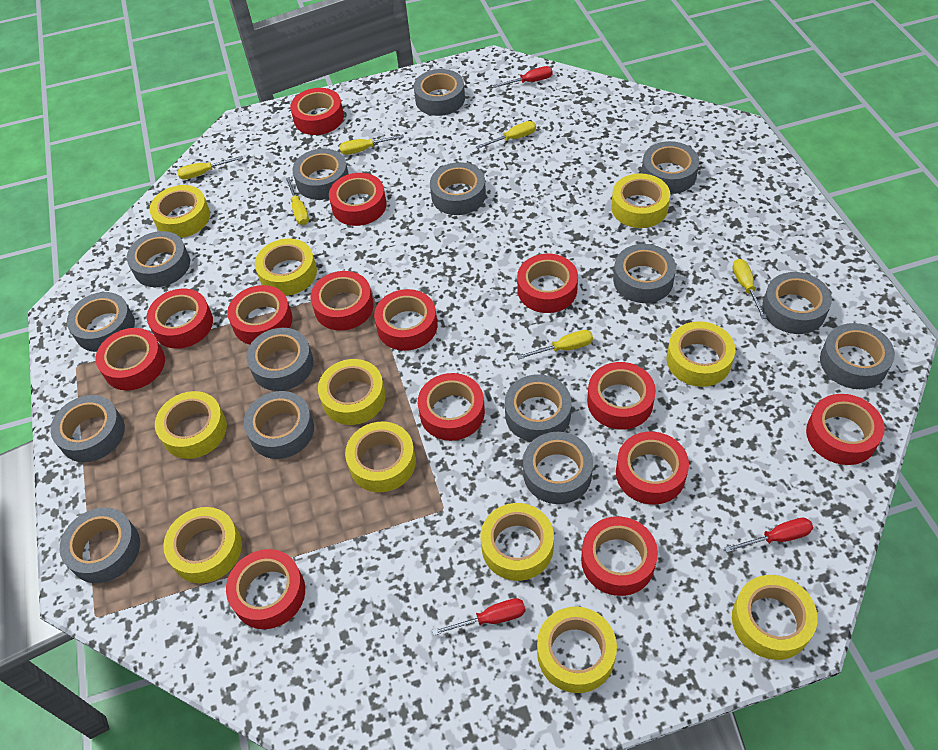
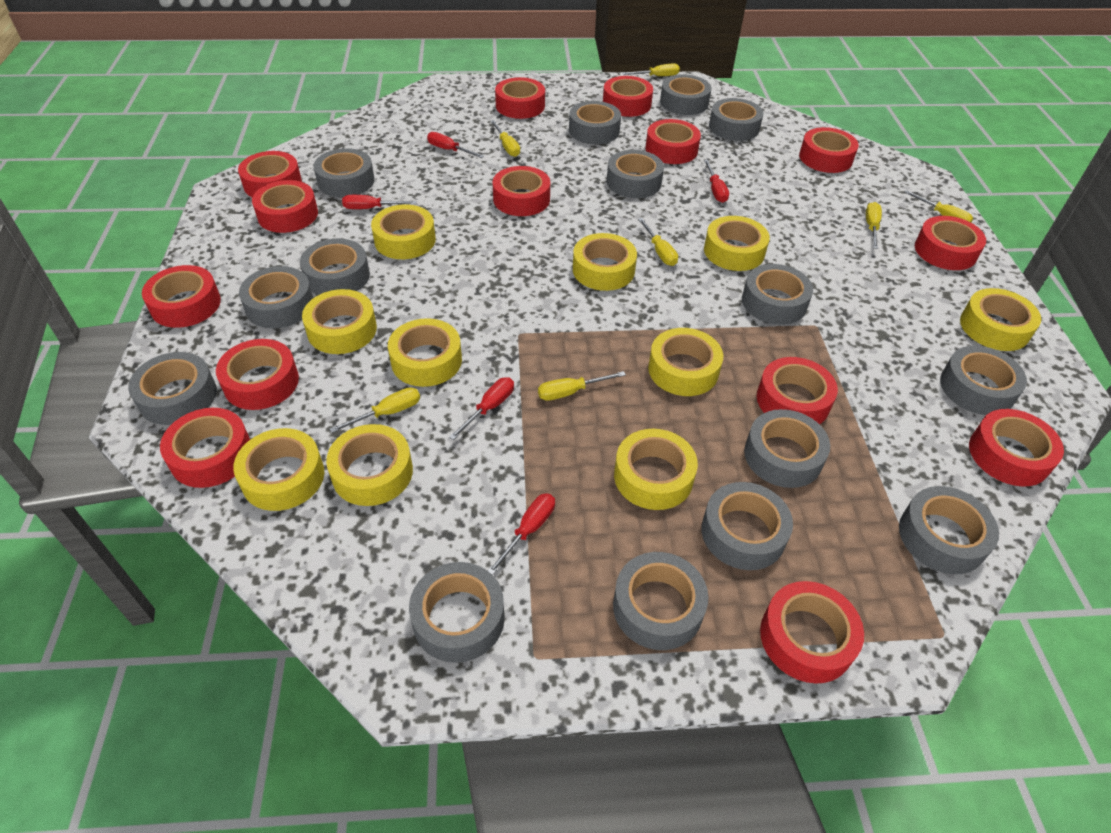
red screwdriver: [432,598,525,635] [493,66,553,88] [724,518,813,552] = 3 -> [342,195,417,209] [427,132,484,158] [449,377,514,440] [488,493,555,575] [704,160,729,203] = 5
yellow screwdriver: [177,156,243,180] [286,177,309,225] [339,134,404,155] [476,121,536,149] [517,330,593,360] [732,259,767,319] = 6 -> [329,387,420,433] [490,120,520,157] [538,371,626,401] [622,63,680,76] [638,218,678,266] [866,202,882,249] [905,190,973,223] = 7
yellow tape: [150,185,210,238] [155,391,227,459] [163,507,242,583] [255,239,317,296] [318,359,386,425] [345,422,416,492] [481,503,554,581] [537,607,617,693] [611,173,670,228] [667,321,735,387] [732,575,818,660] = 11 -> [233,428,324,511] [302,289,377,354] [326,424,413,506] [371,205,436,259] [388,318,462,387] [573,233,637,291] [614,429,698,510] [648,328,723,396] [704,216,770,271] [960,288,1041,351] = 10

